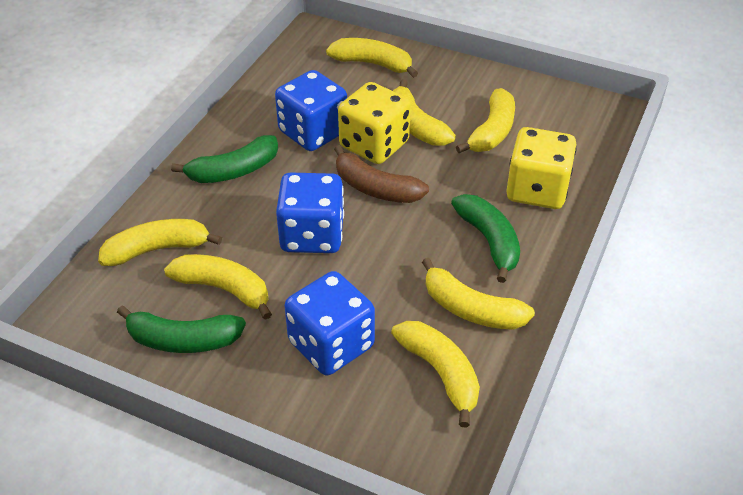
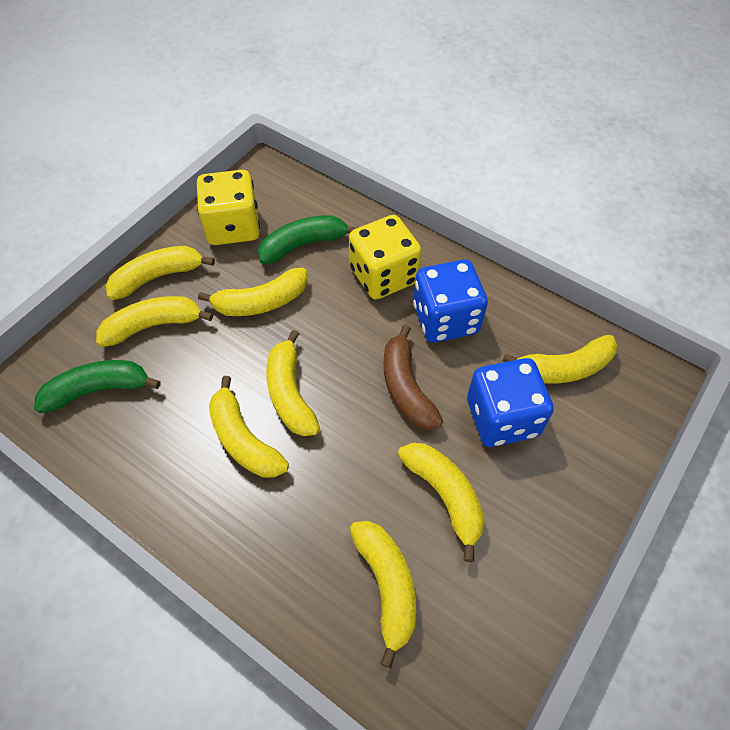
blue dice: [275,70,347,151] [276,172,344,253] [285,271,375,376] = 3 -> [413,259,488,343] [467,358,554,447] = 2
green banana: [117,306,246,353] [171,135,278,183] [451,194,520,283] = 3 -> [34,360,161,413] [258,215,357,265] = 2
yellow banana: [98,219,222,266] [164,254,272,320] [326,38,418,78] [391,321,480,428] [393,80,456,146] [422,258,535,330] [456,88,515,153] = 7 -> [96,296,213,347] [106,246,215,300] [198,268,308,316] [209,376,289,477] [266,330,320,436] [350,521,416,669] [398,443,485,562] [503,335,618,384] = 8

